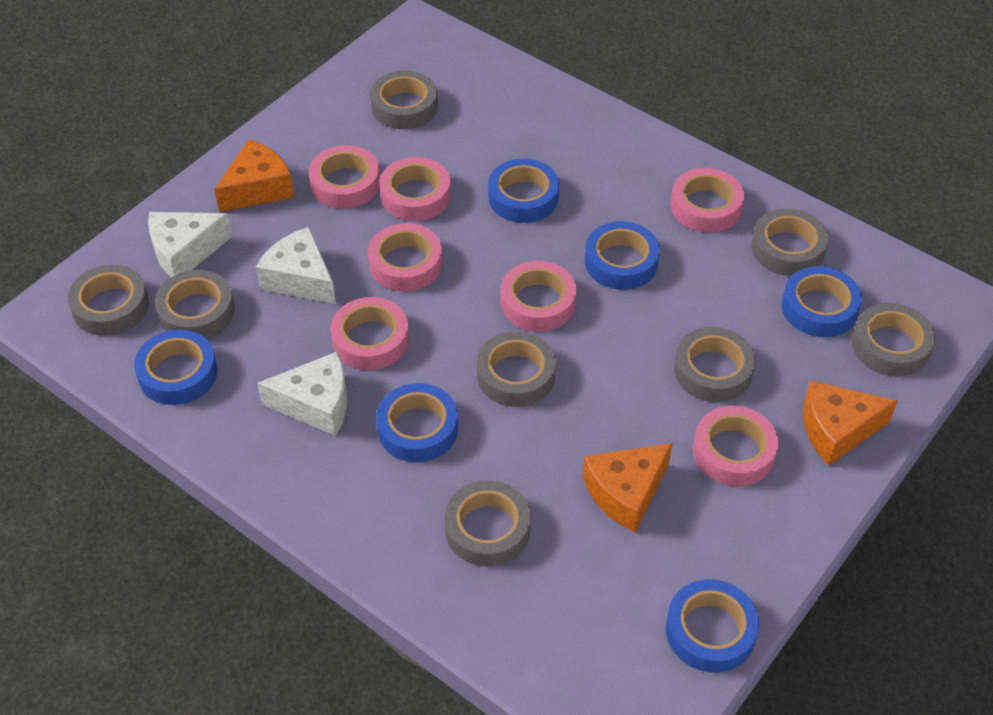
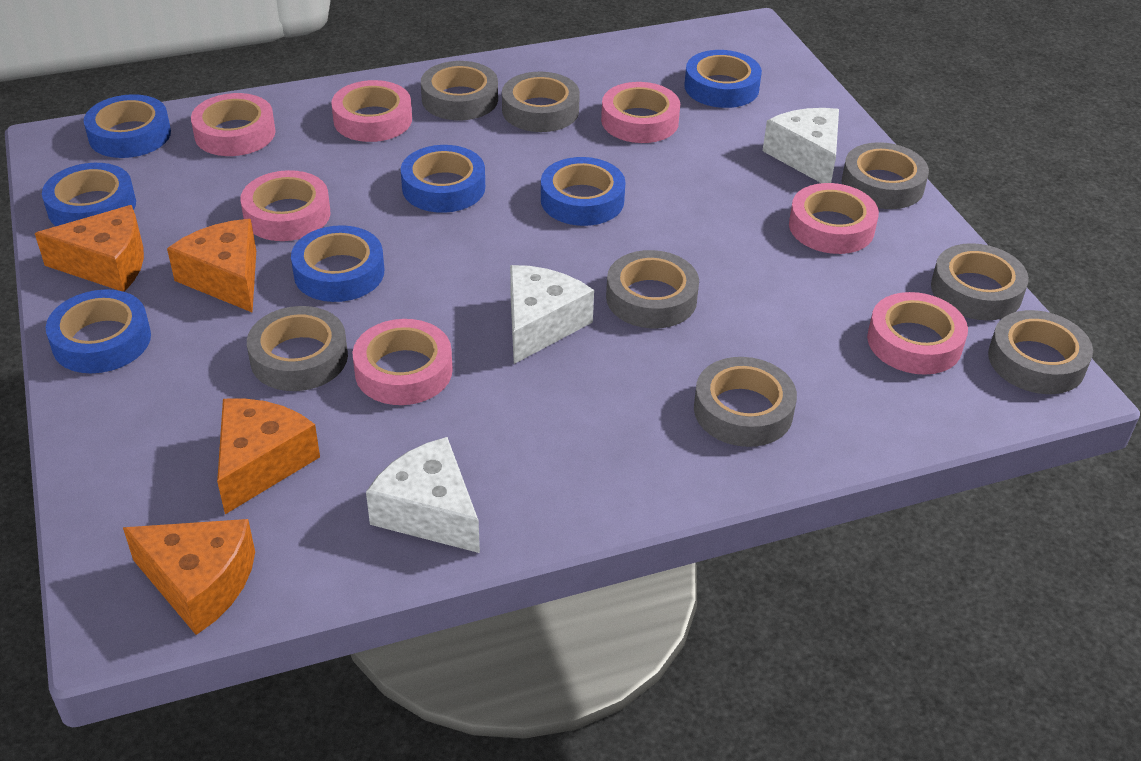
blue tape: [134,330,217,405] [376,383,458,462] [488,159,559,223] [585,221,660,290] [666,579,759,673] [782,266,862,337] = 6 -> [42,163,136,226] [46,289,151,373] [84,94,171,158] [291,225,384,302] [401,145,485,213] [541,157,625,226] [684,50,762,108] = 7
orange cheese: [214,139,294,212] [583,443,673,533] [803,380,898,465] = 3 -> [35,205,144,292] [123,519,255,635] [167,219,256,312] [217,398,320,514] = 4

